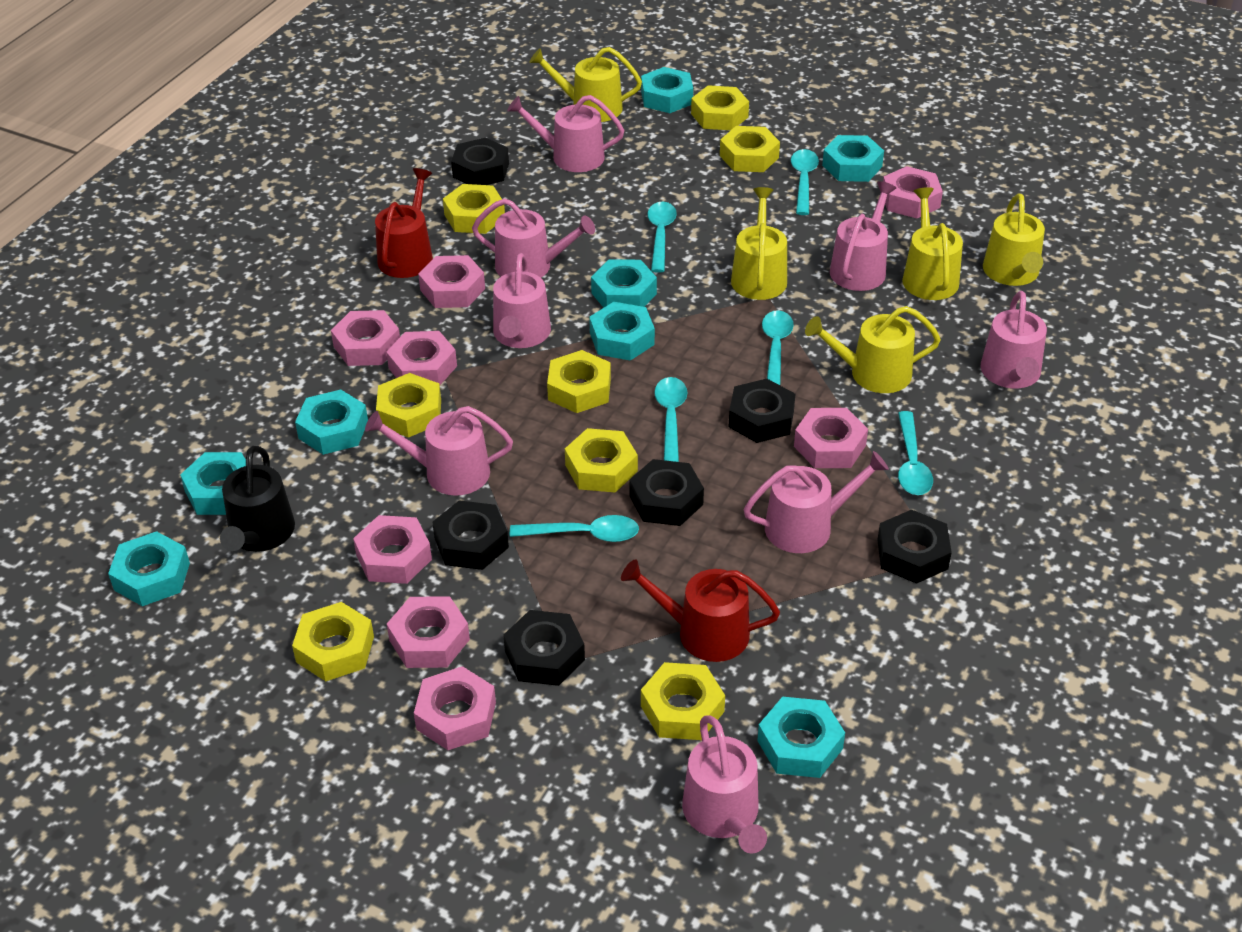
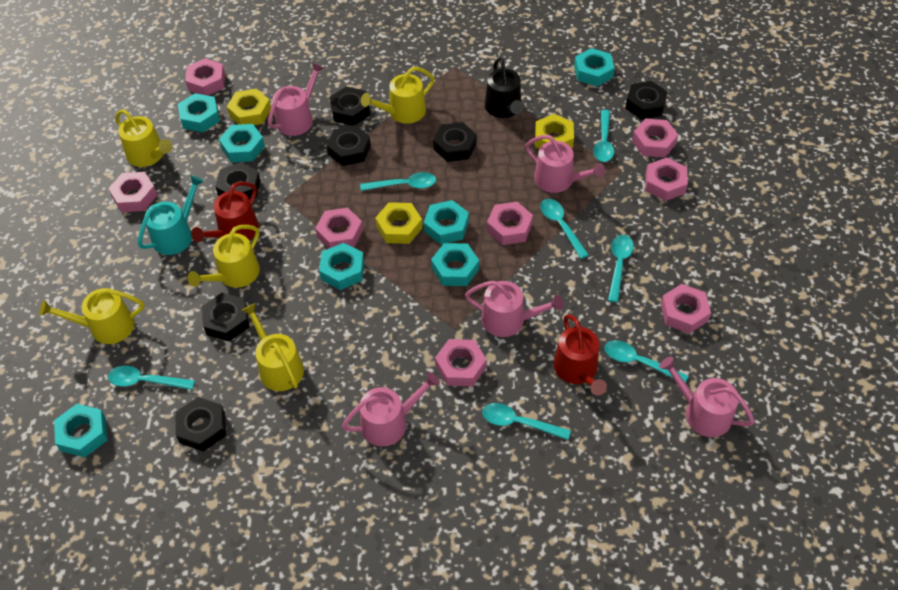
black nut: [432,500,509,570] [451,138,509,185] [503,610,585,686] [629,459,704,526] [729,379,795,443] [877,510,952,584] = 6 -> [175,397,226,452] [201,293,250,341] [215,162,261,200] [327,125,371,166] [330,87,370,126] [433,122,477,162] [625,81,668,120] = 7
pink watering can: [365,406,513,496] [472,198,595,278] [493,253,551,348] [507,95,624,172] [682,715,767,854] [743,451,889,553] [830,181,896,291] [980,291,1047,389] = 8 -> [268,62,323,136] [342,372,440,446] [465,281,564,337] [525,135,605,193] [659,357,754,437] = 5
turquoise nut: [108,531,190,606] [180,452,246,515] [295,390,368,455] [589,302,655,361] [591,259,657,308] [641,67,693,113] [757,697,845,778] [822,135,884,182] = 8 -> [54,404,108,457] [178,93,220,132] [219,124,265,162] [319,243,364,290] [424,200,469,245] [431,243,479,286] [574,48,615,86] = 7
turquoise spoon: [510,515,639,542] [647,202,677,273] [654,377,687,462] [762,310,794,385] [791,149,819,215] [898,411,933,495] = 6 -> [108,366,195,390] [360,172,436,191] [482,403,571,440] [540,199,589,259] [593,110,614,162] [605,340,688,383] [608,235,634,302] = 7
turquoise watering can: none = 0 -> [138,175,204,255] = 1
yellow nut: [292,602,374,681] [376,373,441,438] [443,184,505,234] [547,350,611,413] [565,428,638,493] [641,662,725,740] [691,85,749,130] [720,126,780,172] = 8 -> [227,89,271,125] [375,202,422,244] [535,114,574,149] = 3

